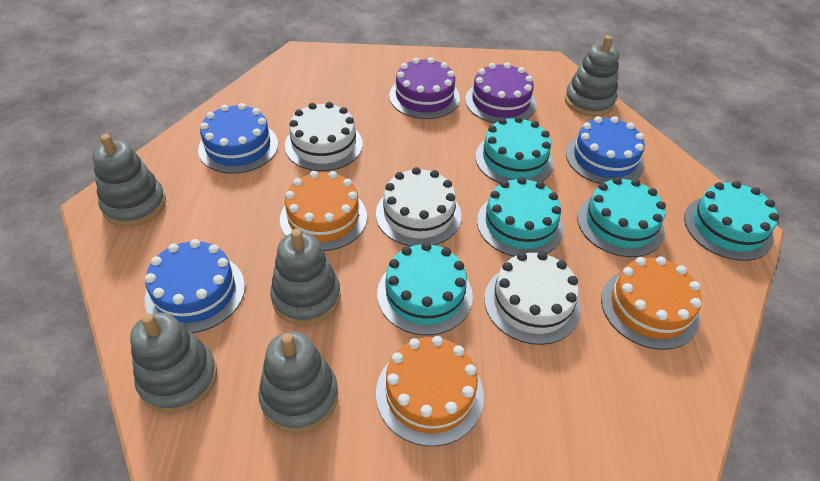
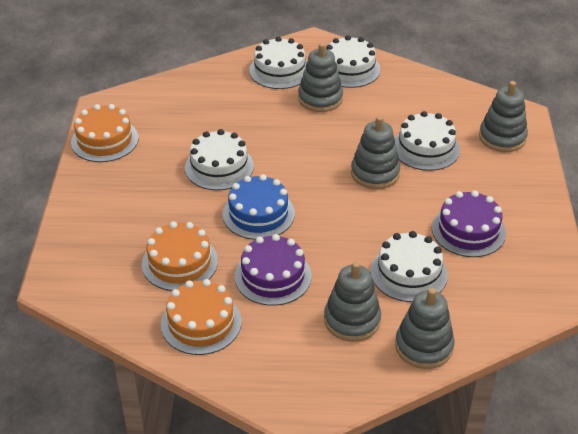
blue cake: [145,239,245,333] [198,103,278,174] [566,116,645,184] = 3 -> [222,174,295,240] = 1
turquoise cake: [377,242,473,336] [475,116,554,183] [477,177,564,257] [577,177,666,257] [684,181,779,261] = 5 -> none = 0
white cake: [285,102,363,171] [376,167,461,247] [484,251,581,345] = 3 -> [185,129,254,190] [249,36,307,89] [326,35,380,88] [371,231,448,302] [394,111,460,171] = 5

